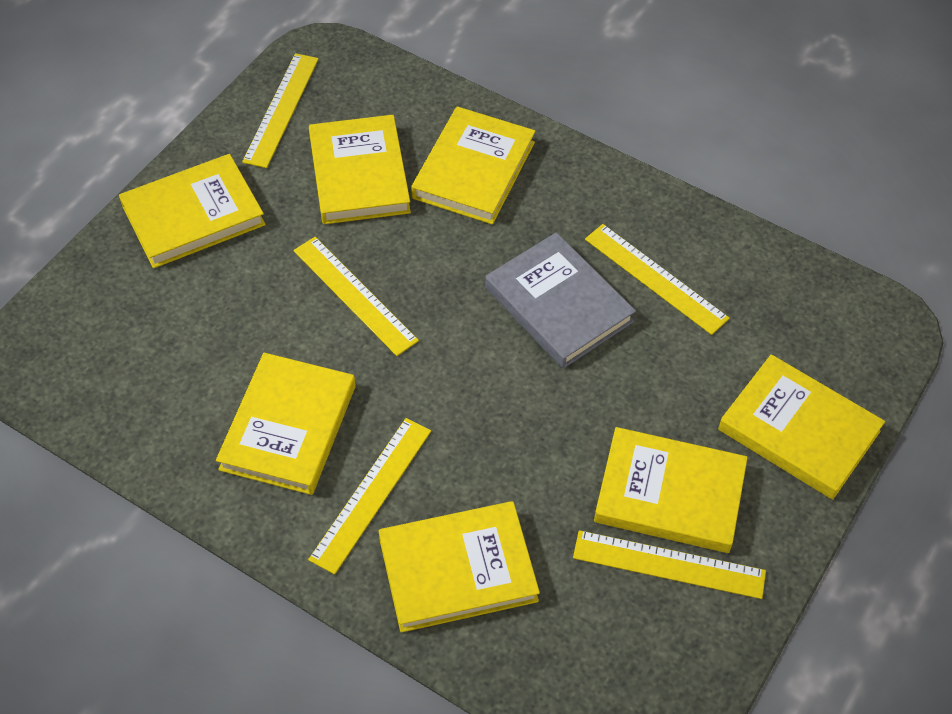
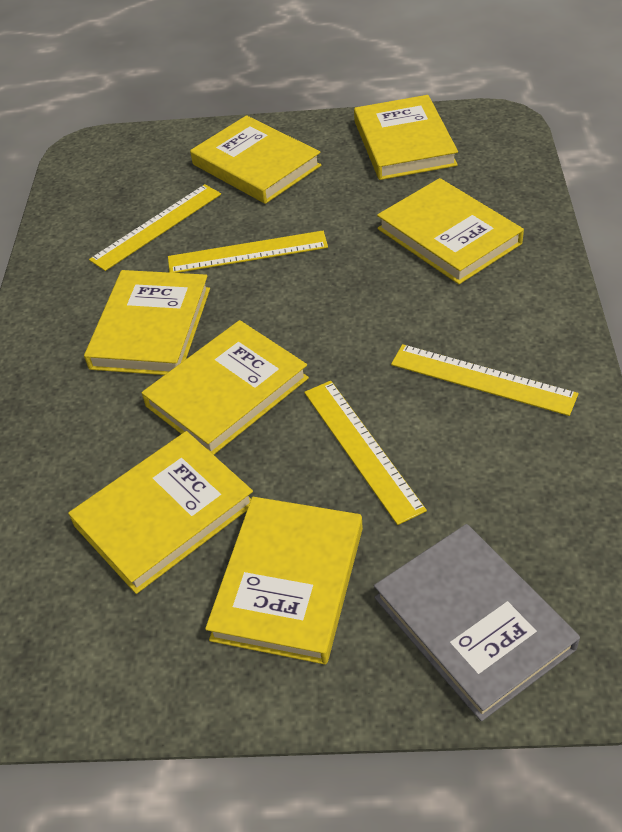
yellow ruler: [242,53,319,168] [293,237,419,356] [308,418,431,574] [573,530,766,599] [585,224,730,335] = 5 -> [89,184,221,271] [168,231,328,273] [304,381,427,525] [391,344,578,416] = 4

